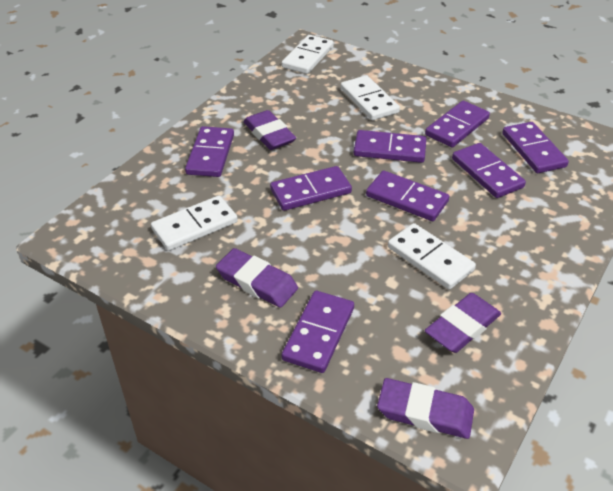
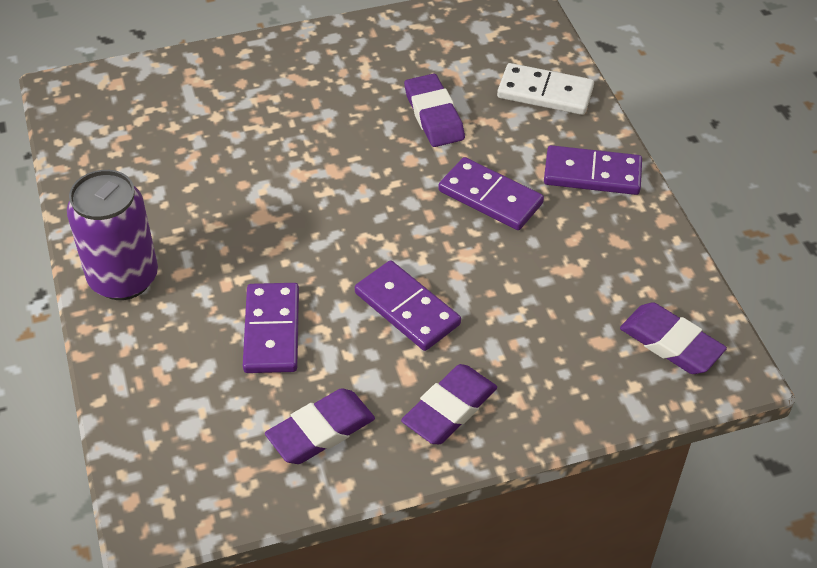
purple can: none = 0 -> [67,170,158,300] = 1
purple domino: [185,126,234,177] [270,166,352,211] [282,291,354,373] [354,130,426,163] [366,171,449,221] [425,101,490,147] [452,143,526,198] [502,122,569,173] = 8 -> [243,283,299,373] [355,260,461,351] [438,157,544,230] [544,145,642,195] = 4
white domino: [151,196,238,251] [282,35,334,74] [341,75,400,120] [388,223,476,289] = 4 -> [497,63,594,115] = 1

